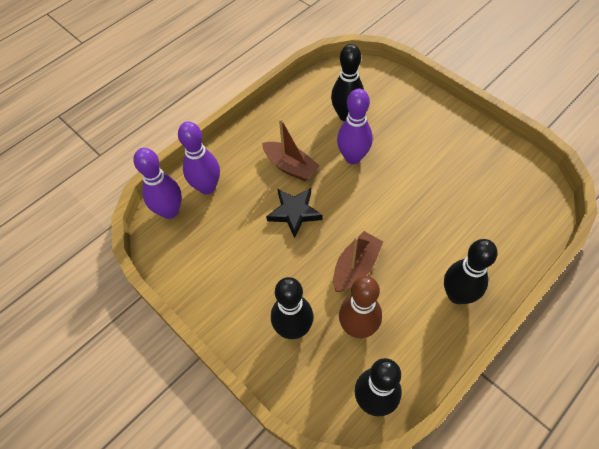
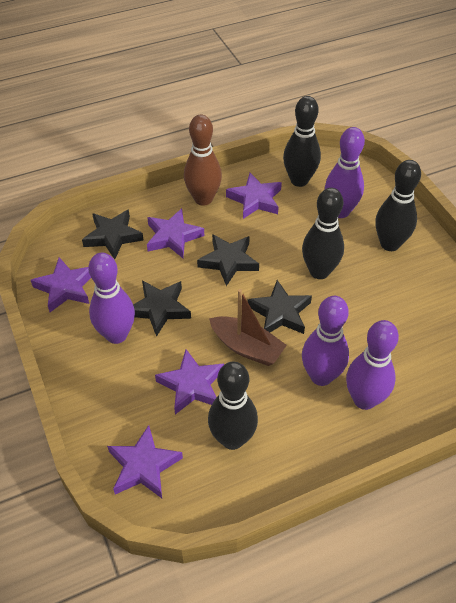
black star: [266,188,322,238] = 1 -> [82,209,143,259] [133,280,191,337] [197,234,259,286] [247,280,312,334] = 4
brown boat: [262,118,320,182] [333,231,383,292] = 2 -> [209,289,287,366] = 1
purple bowling pin: [133,148,182,219] [178,122,220,195] [337,89,373,164] = 3 -> [88,253,135,344] [302,296,349,386] [325,127,365,218] [346,320,399,410] = 4
purple star: none = 0 -> [31,257,91,312] [107,425,183,498] [147,208,204,258] [155,349,224,414] [226,173,282,219] = 5

